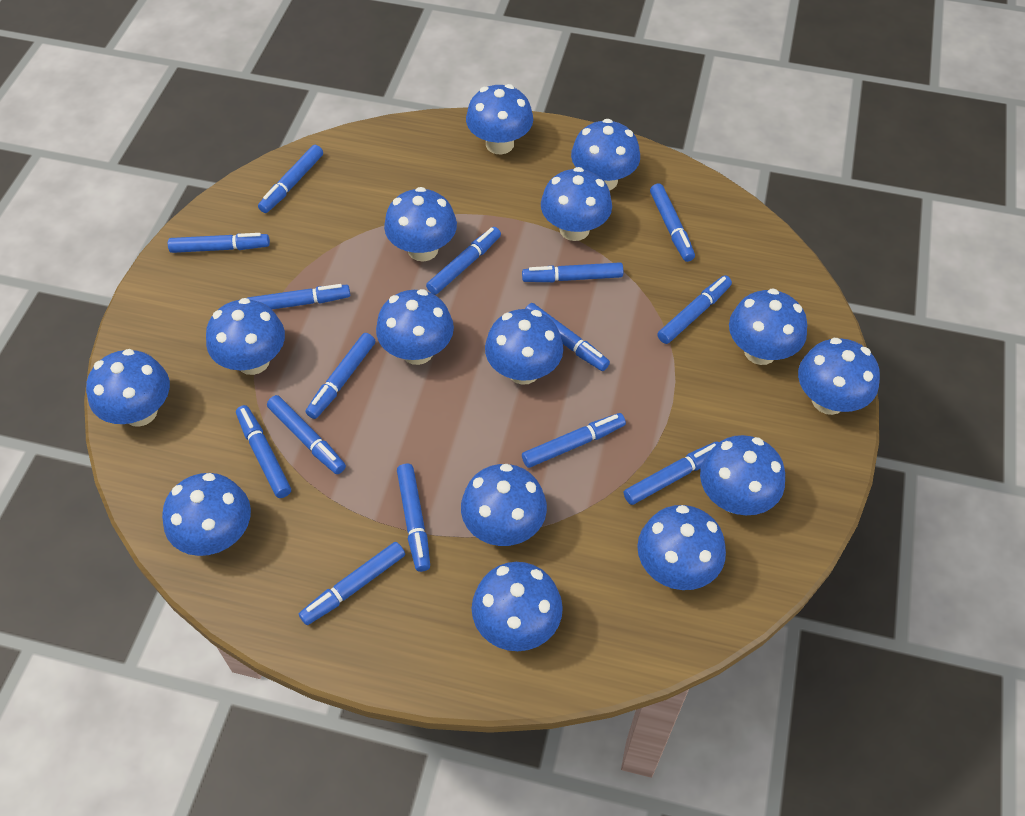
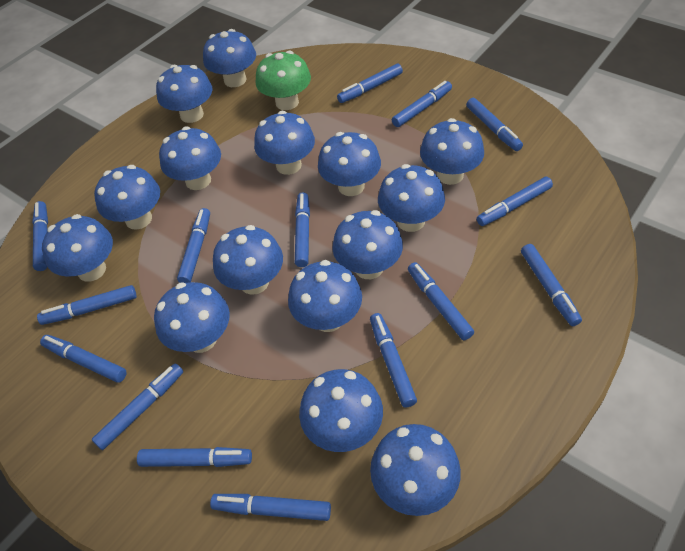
green mushroom: none = 0 -> [255,51,311,110] = 1

